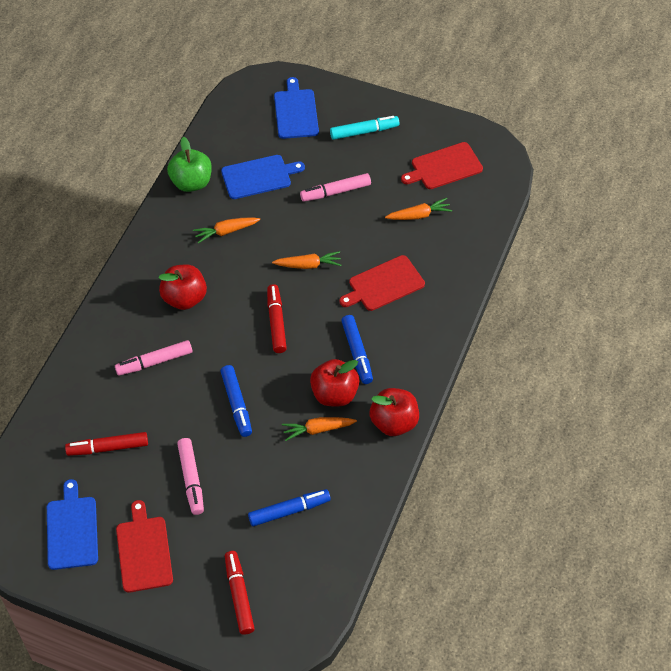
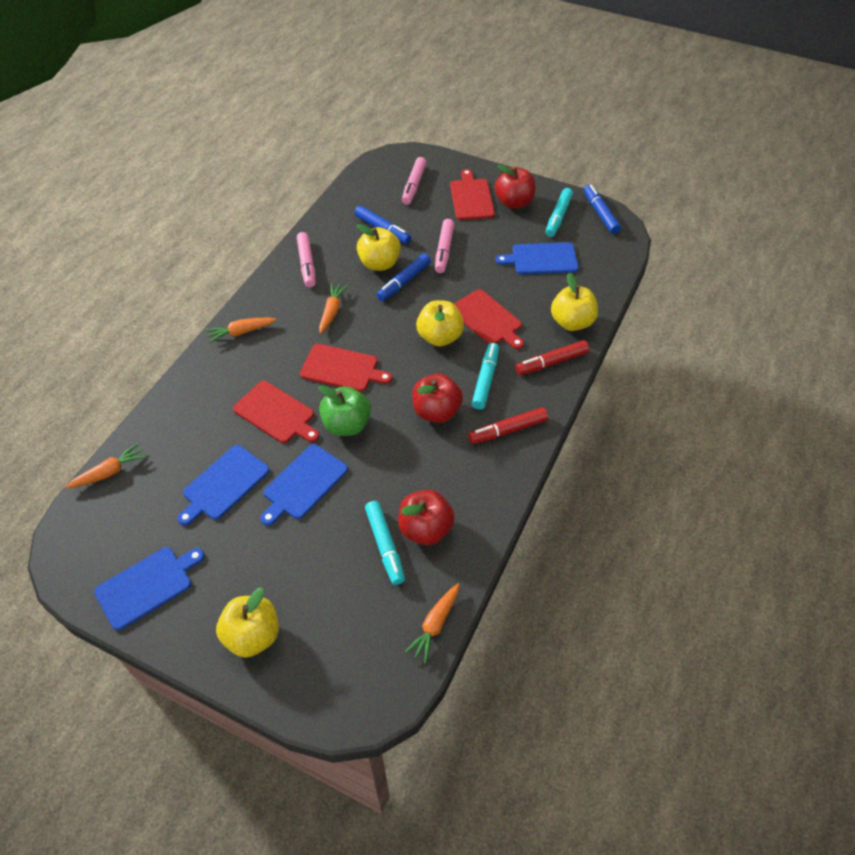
blue cutting board: [47,479,98,570] [221,155,305,199] [274,77,319,139] = 3 -> [94,547,205,631] [177,445,270,526] [260,444,348,526] [496,242,579,274] = 4
red cutting board: [116,500,173,593] [339,255,425,311] [401,142,483,189] = 3 -> [233,381,319,443] [300,344,392,392] [450,169,495,220] [454,289,524,349] = 4
red marker: [65,432,148,456] [225,551,255,635] [267,284,287,353] = 3 -> [468,407,548,444] [516,340,589,375] = 2
turquoise marker: [330,116,399,140] = 1 -> [365,501,405,585] [472,343,499,410] [545,188,573,237] = 3
yellow apple: none = 0 -> [216,588,279,658] [356,224,401,271] [416,300,464,347] [551,273,598,331] = 4

